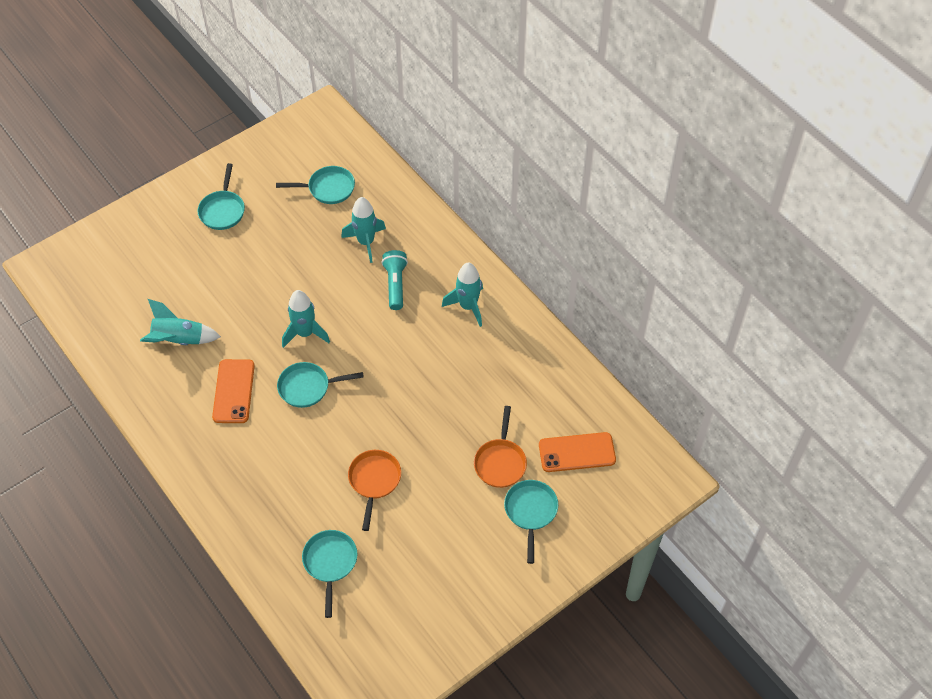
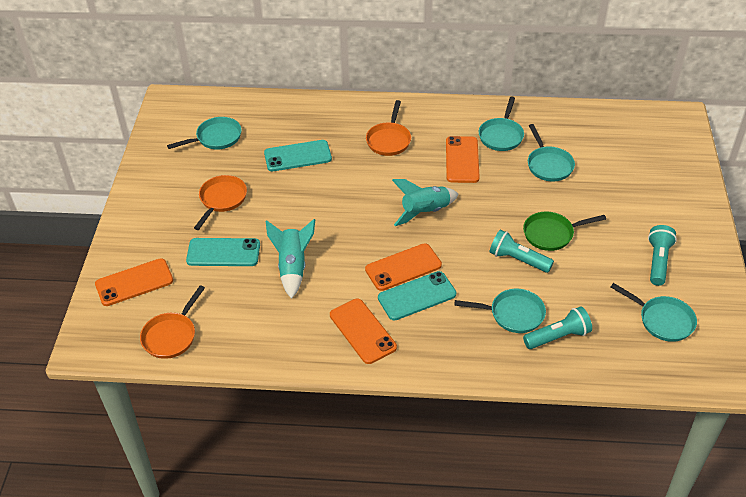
green pan: none = 0 -> [523,212,606,251] = 1
orange pan: [348,450,401,531] [474,406,527,488] = 2 -> [140,285,205,359] [194,175,247,230] [366,100,411,156] = 3
orange phone: [212,359,255,423] [539,432,616,472] = 2 -> [95,258,173,306] [330,299,397,364] [365,243,442,291] [446,136,480,183] = 4
turquoise flashlight: [382,250,408,310] = 1 -> [490,230,554,273] [523,306,592,349] [648,225,677,286] = 3
turquoise phone: none = 0 -> [186,238,260,266] [264,140,332,171] [378,271,456,320] = 3
turquoise rocket: [140,299,221,345] [282,290,330,348] [341,197,386,263] [442,263,483,327] = 4 -> [266,219,315,299] [392,179,458,226] = 2

